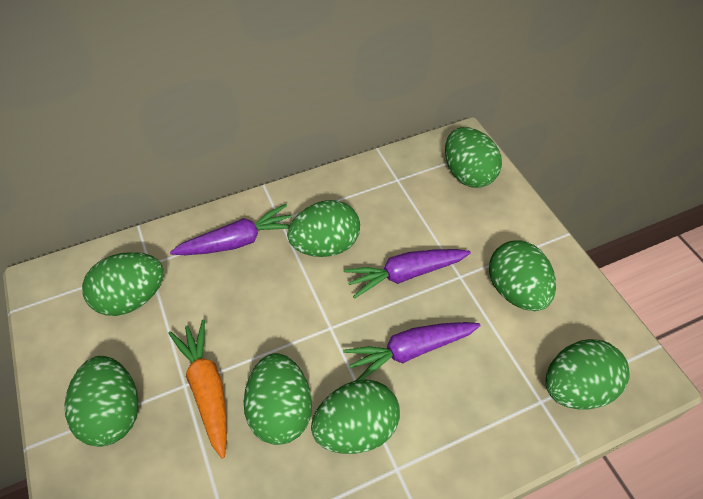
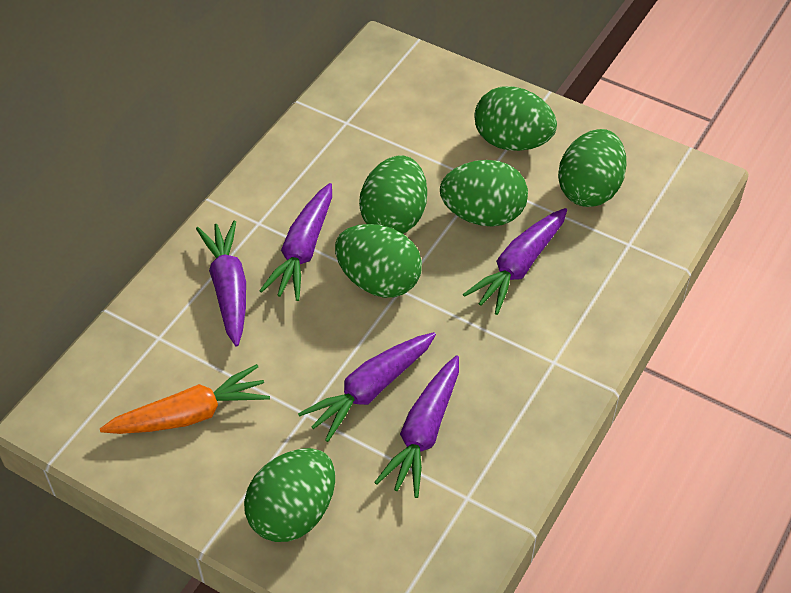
green egg: [65,356,139,447] [82,252,164,316] [244,353,312,445] [287,200,360,257] [311,379,400,454] [445,127,502,188] [489,241,556,311] [545,339,630,410] = 8 -> [244,448,335,542] [335,224,422,298] [359,155,427,234] [440,160,528,227] [474,86,557,151] [558,129,627,207] = 6
purple carrot: [170,204,292,255] [343,249,471,299] [343,322,481,380] = 3 -> [196,221,246,347] [259,183,332,301] [298,332,436,442] [374,355,459,498] [463,208,567,315] = 5

